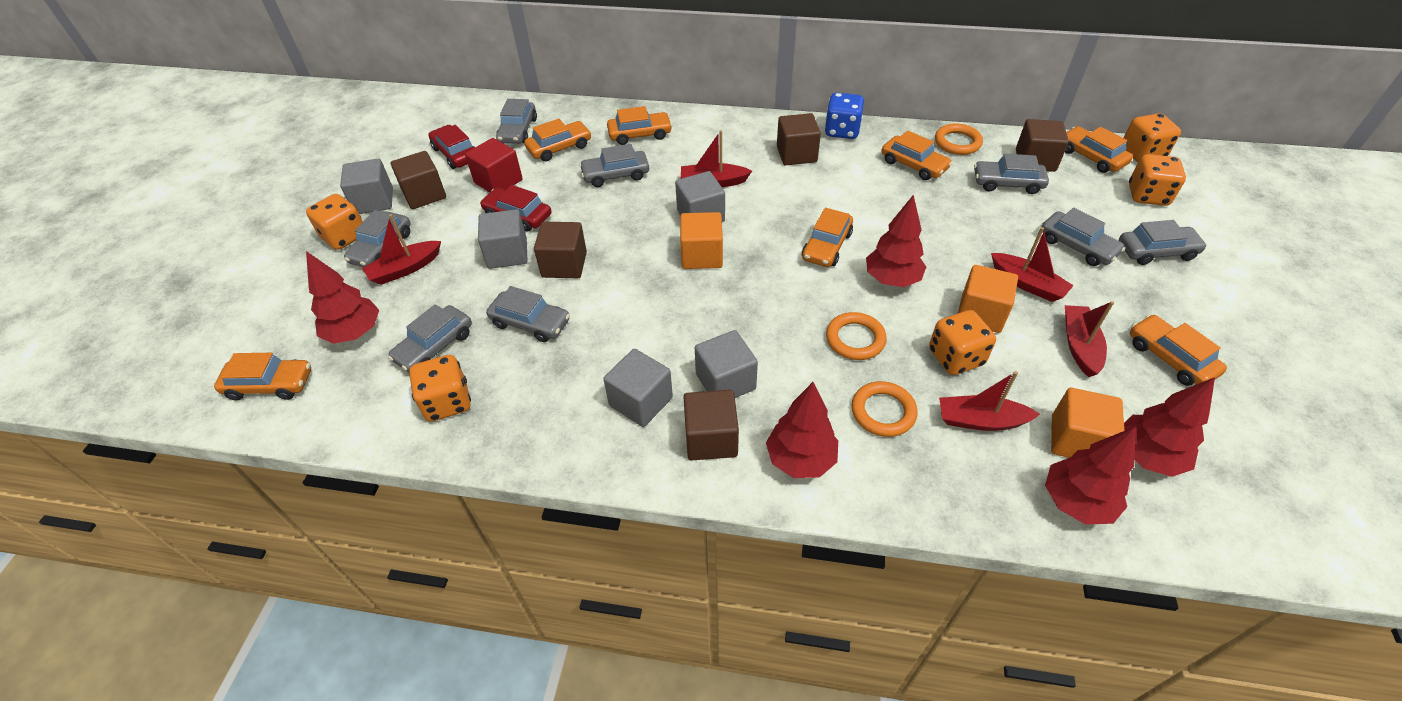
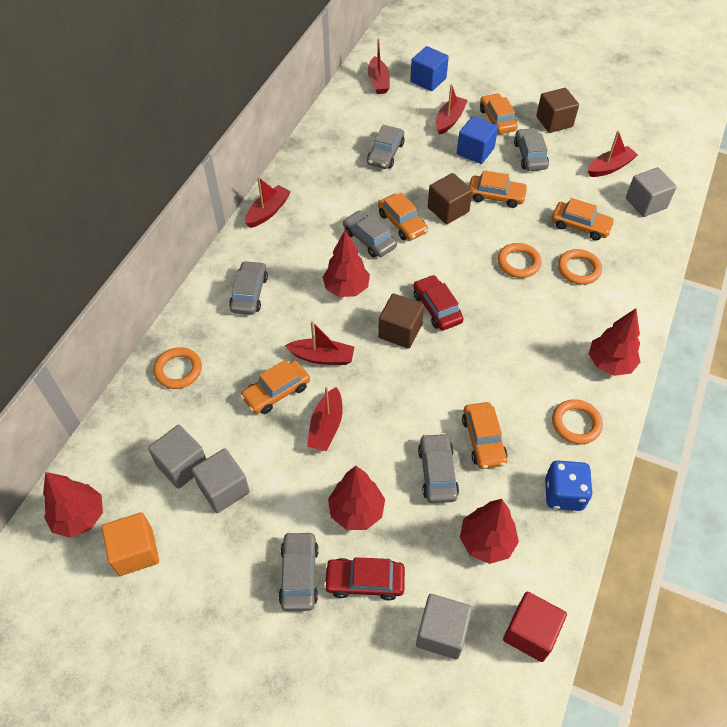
blue cube: none = 0 -> [410,46,449,91] [457,116,498,164] = 2
brown cube: [391,151,446,209] [534,222,587,278] [683,390,739,460] [777,113,821,166] [1016,119,1069,172] = 5 -> [378,293,424,349] [428,173,473,224] [536,88,579,133] = 3
grey car: [344,210,411,267] [388,304,472,372] [486,286,570,342] [496,99,537,144] [579,144,649,187] [974,154,1049,194] [1041,208,1125,266] [1119,220,1207,265] = 8 -> [229,261,268,315] [278,531,319,611] [343,211,397,257] [367,125,405,169] [418,433,459,503] [514,128,549,171] = 6
grey cube: [340,159,393,214] [478,209,528,269] [603,349,673,427] [675,171,725,222] [695,330,758,398] = 5 -> [148,425,206,489] [192,448,250,513] [416,594,472,659] [626,167,677,217] = 4
orange car: [214,353,311,401] [524,119,591,161] [607,106,672,145] [802,208,853,267] [881,131,952,180] [1065,126,1133,173] [1130,314,1227,386] = 7 -> [240,360,310,414] [378,192,428,241] [462,402,508,469] [469,170,528,208] [480,93,518,134] [552,198,615,240] = 6
orange cube: [680,212,723,269] [958,265,1018,333] [1051,388,1124,458] = 3 -> [102,512,159,576] = 1
orange dice: [306,194,363,250] [409,355,471,422] [929,310,996,375] [1124,113,1181,162] [1129,154,1186,206] = 5 -> none = 0
orange ring: [826,312,887,360] [852,381,918,437] [935,123,983,155] = 3 -> [153,347,202,389] [498,243,541,278] [552,399,603,444] [558,249,602,285] = 4
red boat: [362,214,441,285] [681,130,752,187] [939,371,1040,431] [991,227,1074,302] [1065,301,1114,377] = 5 -> [245,177,291,228] [285,321,354,365] [307,387,342,451] [368,39,390,94] [436,84,468,135] [588,131,638,177] = 6

